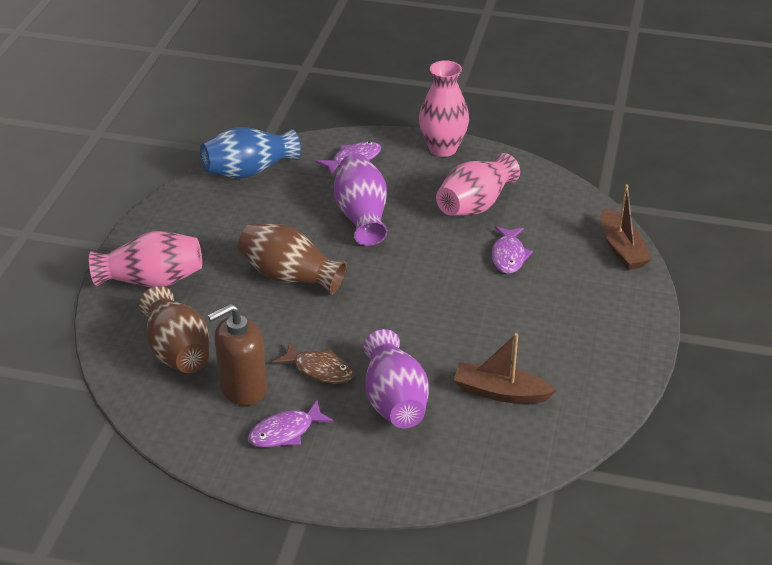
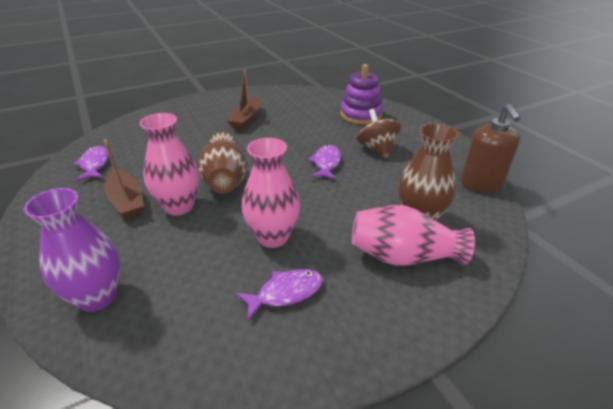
blue vase: [200,127,301,178] = 1 -> none = 0
brown fish: [273,342,354,384] = 1 -> none = 0
brown spinning top: none = 0 -> [357,109,401,158] = 1
purple stacking toy: none = 0 -> [340,64,383,125] = 1
purple vase: [334,154,388,246] [363,329,429,428] = 2 -> [24,188,120,312] = 1

